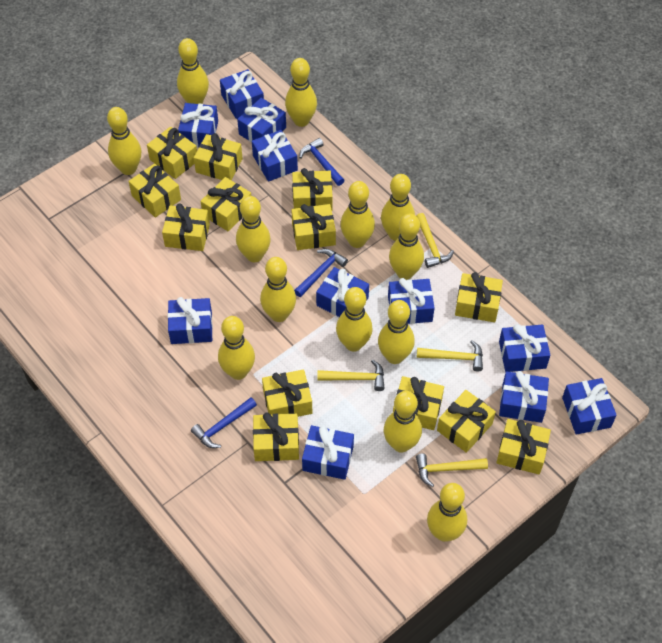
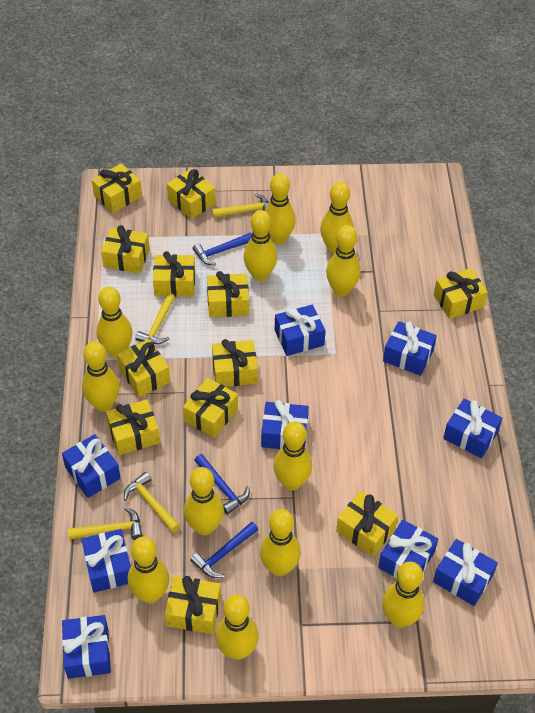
blue gift: [168,297,213,344] [178,103,218,148] [220,69,264,119] [237,98,286,143] [252,130,298,182] [302,425,354,480] [316,267,369,317] [388,278,435,324] [499,324,550,372] [499,371,549,423] [562,378,617,435] = 11 -> [62,434,121,498] [62,615,111,679] [81,529,131,593] [261,400,309,449] [275,304,326,356] [378,520,438,579] [383,321,437,376] [433,539,498,606] [443,398,502,458] = 9
yellow bowling pin: [107,107,141,175] [177,38,209,104] [218,316,255,380] [236,196,271,262] [260,257,296,322] [285,58,317,127] [336,287,373,352] [340,181,375,248] [378,300,415,364] [381,174,415,241] [384,391,422,452] [389,213,424,280] [427,483,467,542] = 13 -> [82,341,120,412] [96,286,133,358] [128,536,169,603] [184,467,224,536] [216,594,259,660] [244,210,278,281] [260,509,301,576] [265,173,296,245] [273,421,312,491] [320,182,354,253] [326,225,361,296] [382,562,425,628] = 12
yellow gift: [128,163,181,218] [147,127,197,179] [162,203,210,251] [194,133,243,180] [201,177,251,231] [253,413,299,461] [262,369,312,417] [291,204,336,250] [292,168,333,211] [393,376,444,430] [437,390,496,453] [455,272,503,322] [496,419,551,474] = 13 -> [92,163,142,213] [101,225,150,274] [106,399,160,455] [117,339,170,397] [153,251,195,297] [164,576,221,634] [167,169,216,219] [183,378,238,438] [207,271,249,317] [212,339,258,387] [336,491,398,556] [434,268,488,319] = 12

